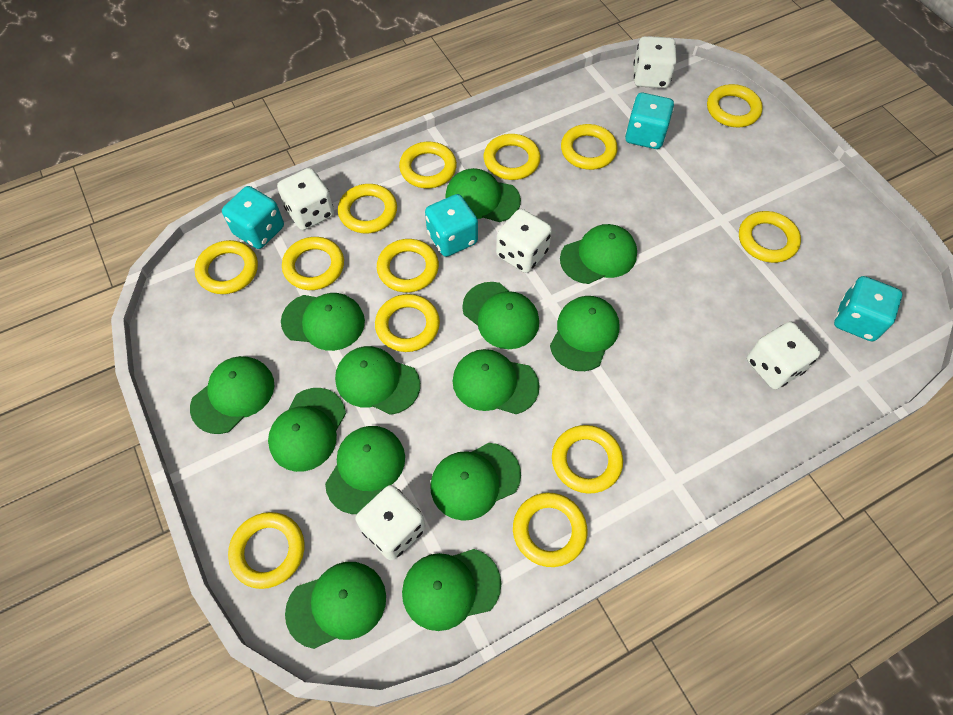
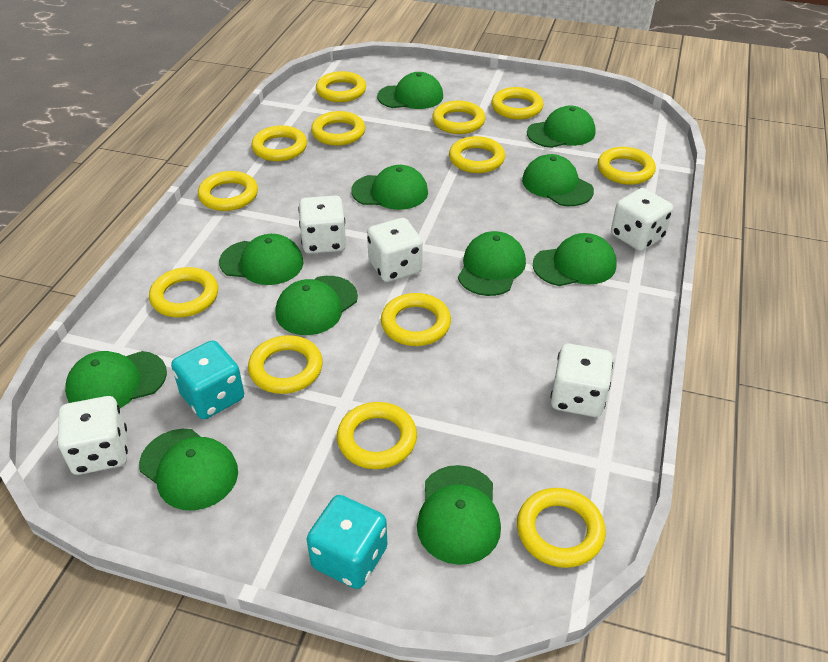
green cap: [190,356,274,434] [268,388,346,472] [281,293,365,351] [285,562,386,649] [325,426,405,514] [335,346,420,415] [402,549,501,631] [430,443,521,521] [445,168,521,222] [453,349,540,414] [462,282,539,349] [550,296,620,371] [560,224,637,284] = 13 -> [65,351,167,408] [139,429,238,510] [219,234,304,285] [275,276,358,335] [351,165,428,210] [377,72,443,109] [417,465,501,565] [458,231,526,296] [522,154,594,206] [527,106,595,148] [533,233,617,286] = 11
turquoise dice: [222,186,284,249] [425,194,478,257] [625,93,674,149] [834,276,902,341] = 4 -> [171,340,244,419] [307,495,387,589] = 2

